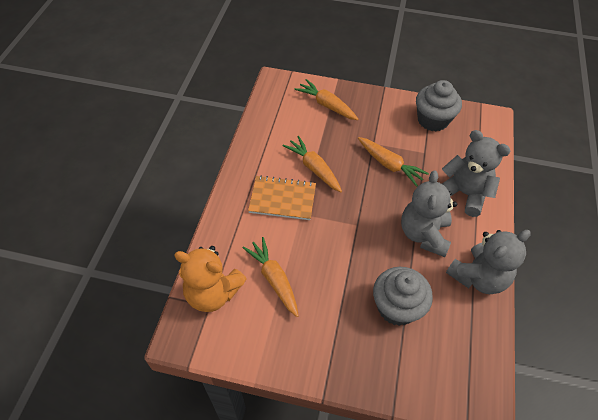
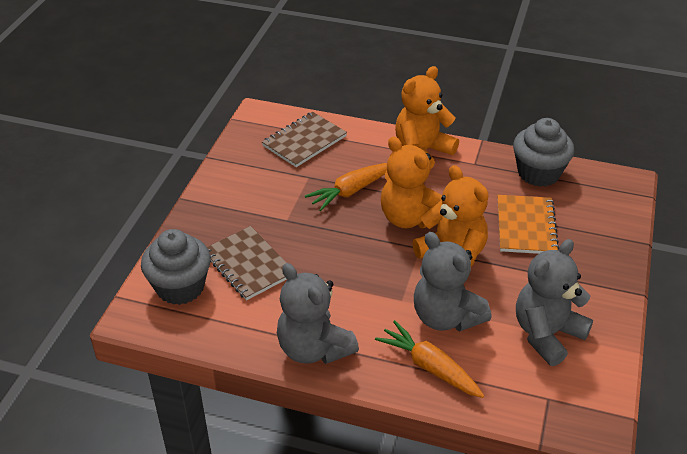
brown notebook: none = 0 -> [207,226,287,300] [262,112,347,167] = 2
orange carrot: [242,237,299,317] [283,136,342,192] [294,79,358,120] [358,137,429,187] = 4 -> [305,163,387,211] [375,320,484,398] = 2
orange teddy bear: [175,246,247,312] = 1 -> [381,137,442,228] [395,66,459,169] [412,165,488,267] = 3

